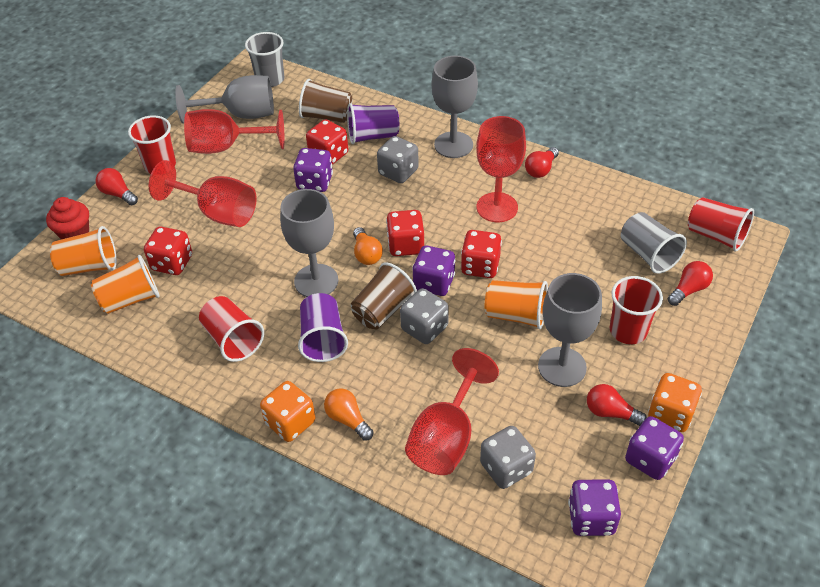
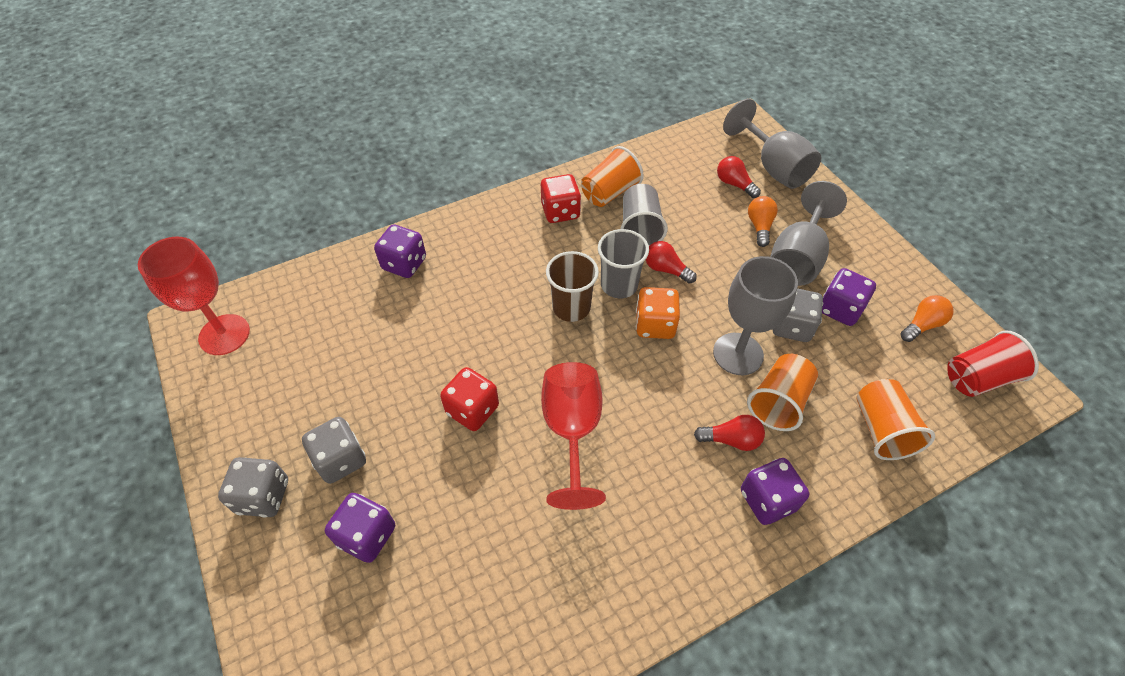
brown cup: [299,79,353,123] [351,262,417,329] = 2 -> [546,251,599,322] = 1
grey goblet: [175,75,274,123] [280,189,338,297] [432,56,478,158] [538,273,602,387] = 4 -> [713,256,798,375] [723,99,821,189] [770,181,847,286] = 3
orange dice: [260,381,315,442] [648,373,702,432] = 2 -> [636,287,680,339] = 1
purple cup: [298,293,348,362] [347,103,399,144] = 2 -> none = 0
red cup: [128,115,176,174] [199,296,264,362] [610,276,663,344] [688,197,754,251] = 4 -> [947,331,1039,397] = 1
red cupcake: [46,197,89,239] = 1 -> none = 0
red dice: [144,227,192,275] [306,119,348,165] [386,210,424,256] [461,230,502,278] = 4 -> [440,367,499,431] [541,174,581,223] = 2
red goblet: [149,160,257,227] [184,109,285,154] [405,348,499,475] [476,116,526,222] = 4 -> [138,237,250,355] [541,362,606,510] = 2
red light bulb: [95,168,138,205] [525,147,559,178] [587,384,647,426] [668,261,713,306] = 4 -> [646,241,697,284] [694,415,765,451] [717,156,761,198] = 3

